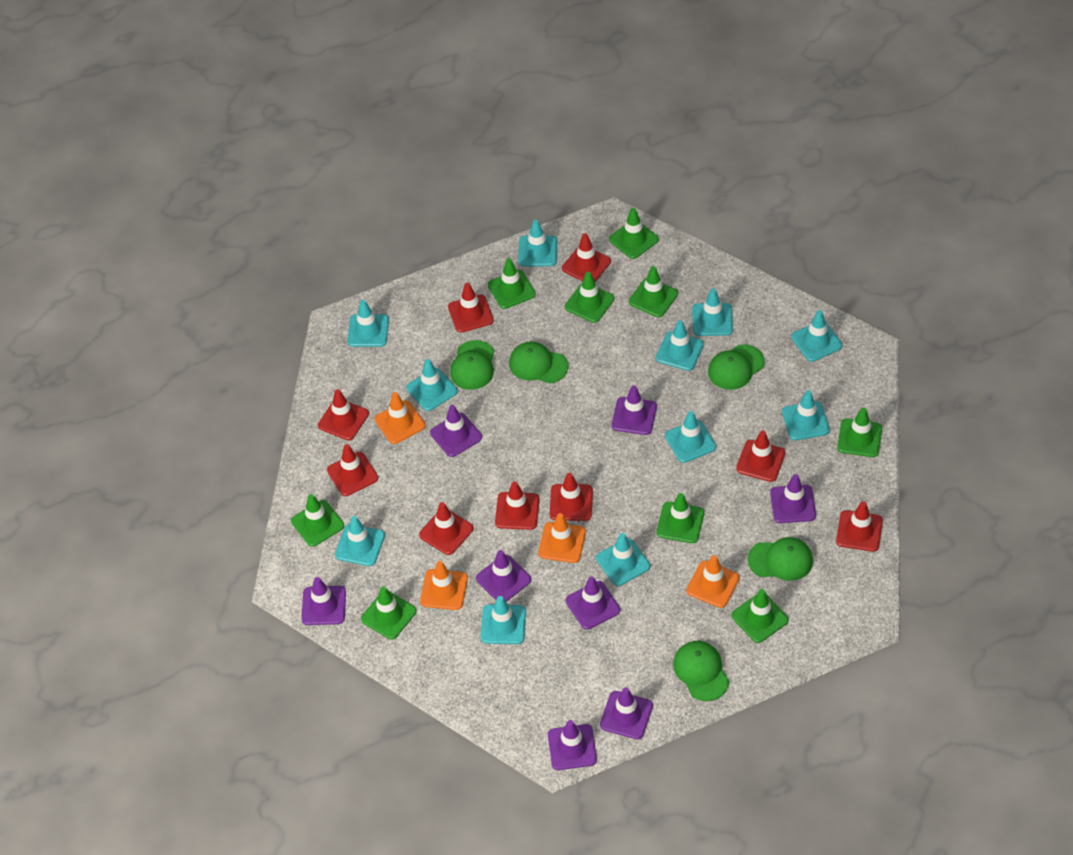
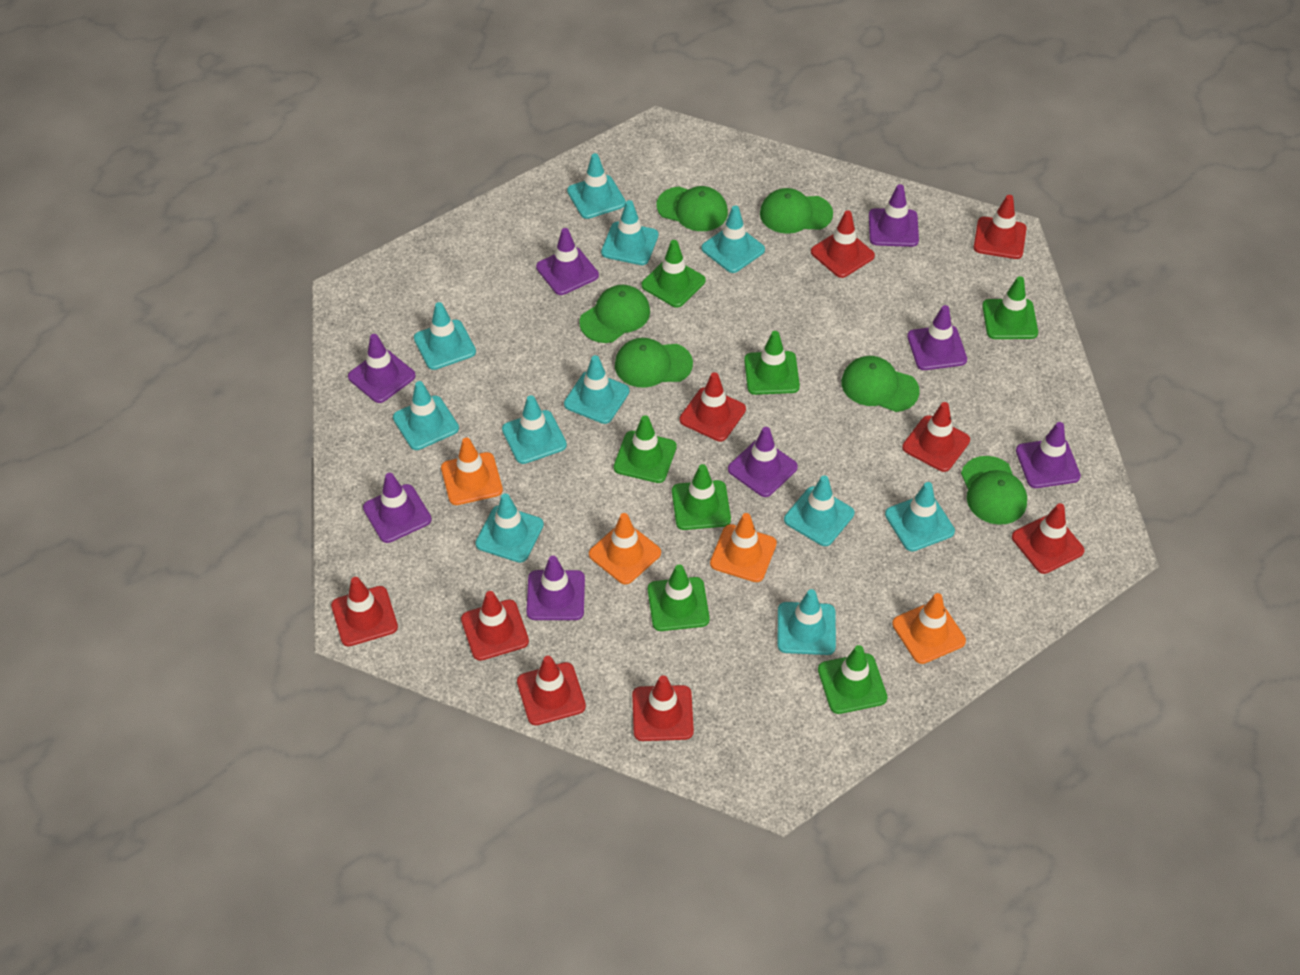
green cap: [450,340,494,390] [509,342,568,384] [673,641,729,701] [708,344,765,390] [748,537,813,581] = 5 -> [579,285,650,343] [615,338,693,388] [657,186,728,231] [760,188,833,234] [841,356,920,412] [961,456,1027,525] = 6
green traffic cone: [291,494,344,547] [361,586,417,640] [488,258,536,309] [565,272,614,323] [609,208,659,259] [629,266,678,317] [657,493,704,543] [732,589,788,643] [837,407,882,457] = 9 -> [614,415,677,483] [641,240,706,308] [648,565,710,631] [672,464,731,530] [744,331,800,395] [818,645,887,714] [982,276,1038,339] = 7

